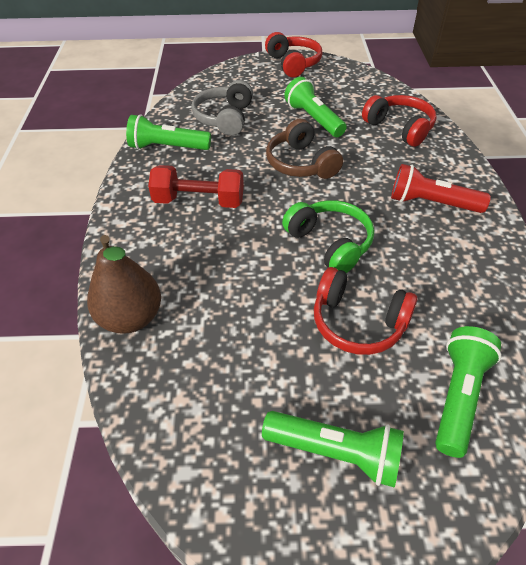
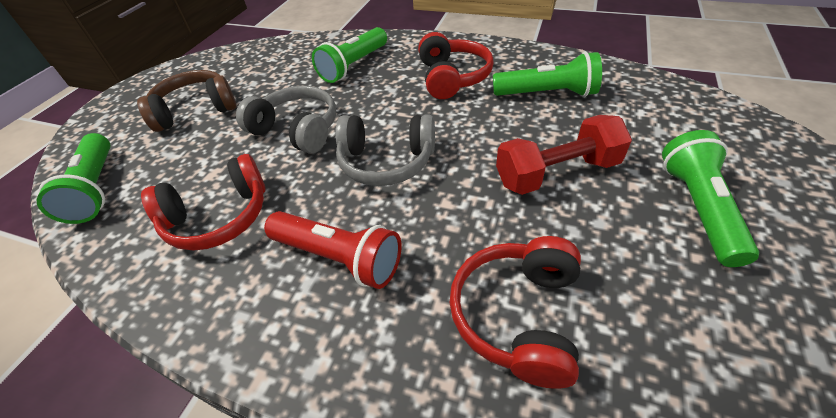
brown pear: [87,235,161,334] = 1 -> none = 0
green headphones: [282,200,374,273] = 1 -> none = 0
grey headphones: [191,80,253,136] = 1 -> [236,86,336,153] [335,115,435,186] = 2

